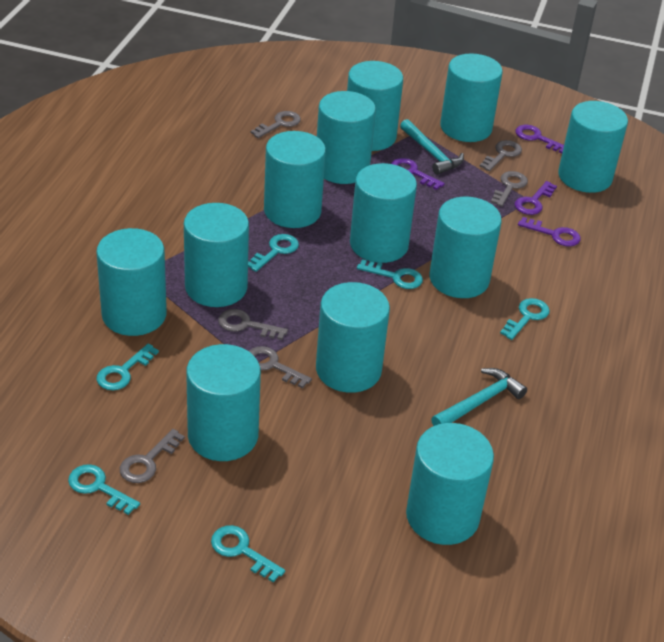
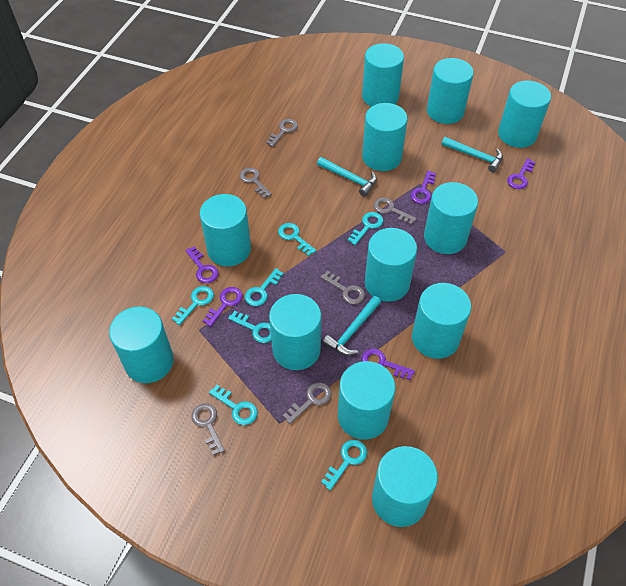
purple key: [391,158,445,190] [514,181,557,215] [516,125,564,154] [518,217,581,247] = 4 -> [185,246,218,283] [202,287,243,327] [362,349,415,380] [411,171,436,204] [507,158,535,189] = 5
turquoise hammer: [400,119,464,175] [431,368,527,426] = 2 -> [317,157,377,197] [323,296,381,355] [441,137,503,172] = 3
turquoise key: [68,464,140,515] [97,343,159,390] [211,525,285,582] [248,234,299,272] [357,259,423,289] [500,298,550,340] = 6 -> [172,286,214,325] [209,385,258,425] [228,311,271,343] [245,268,284,306] [278,223,316,256] [321,440,367,490] [348,212,383,245] = 7

